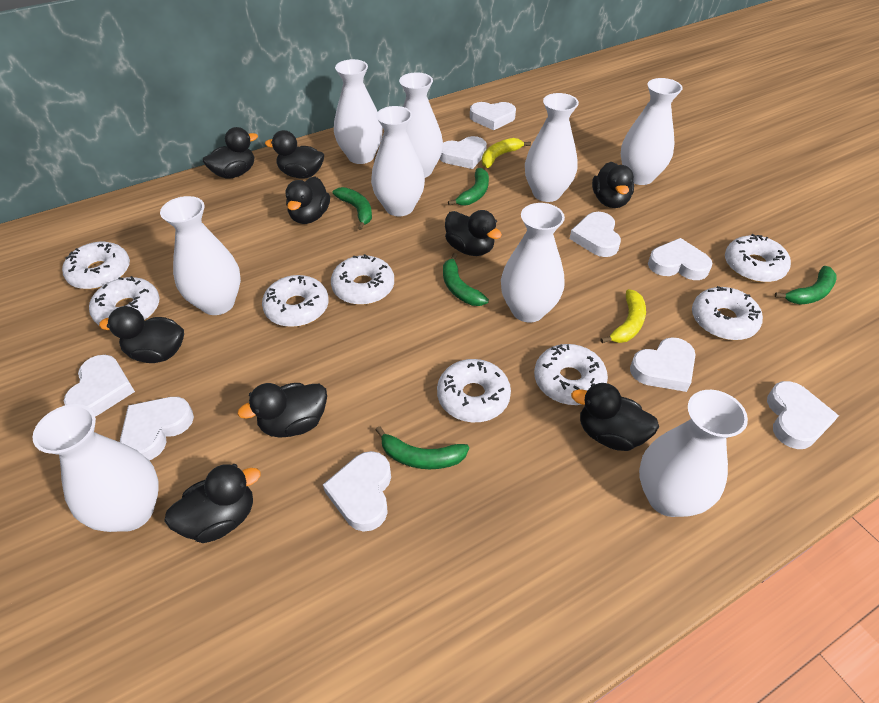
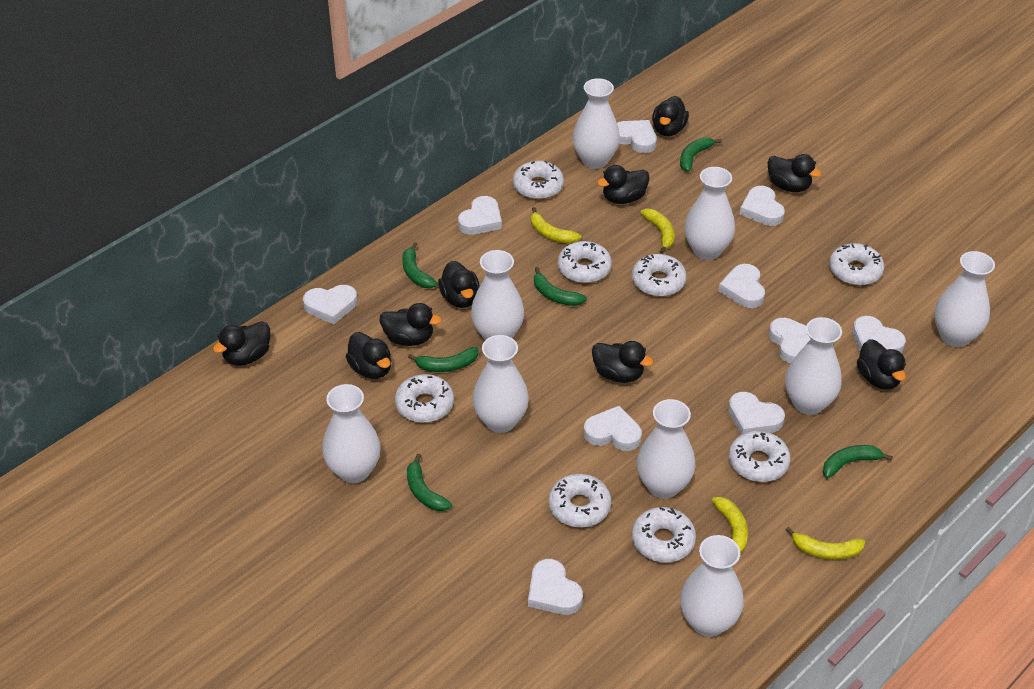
green banana: [333,187,372,230] [375,426,469,469] [443,253,489,306] [448,168,489,206] [775,266,837,305] = 5 -> [402,242,438,288] [407,454,452,511] [408,347,478,372] [534,267,587,306] [680,137,722,172] [823,445,893,479] = 6
white heart: [64,355,135,416] [120,397,194,460] [323,451,391,532] [439,136,487,169] [470,102,516,130] [570,212,621,257] [630,337,695,392] [648,238,712,280] [767,381,839,449] = 9 -> [303,285,357,324] [458,196,502,235] [528,559,583,615] [584,406,642,451] [617,120,657,153] [718,264,765,308] [728,392,785,434] [740,186,785,226] [769,318,810,363] [852,316,906,353] = 10
yellow banana: [482,138,531,168] [600,289,646,343] = 2 -> [531,207,581,244] [640,209,675,254] [712,497,748,554] [786,527,865,560] = 4

